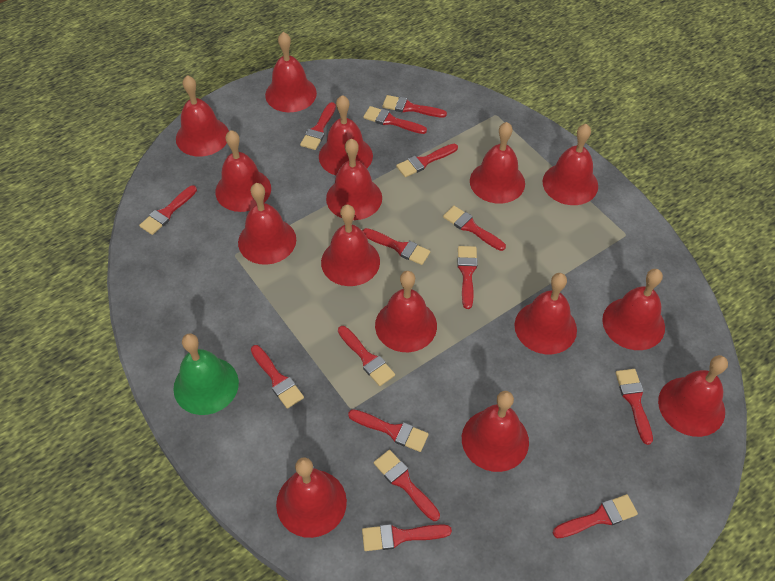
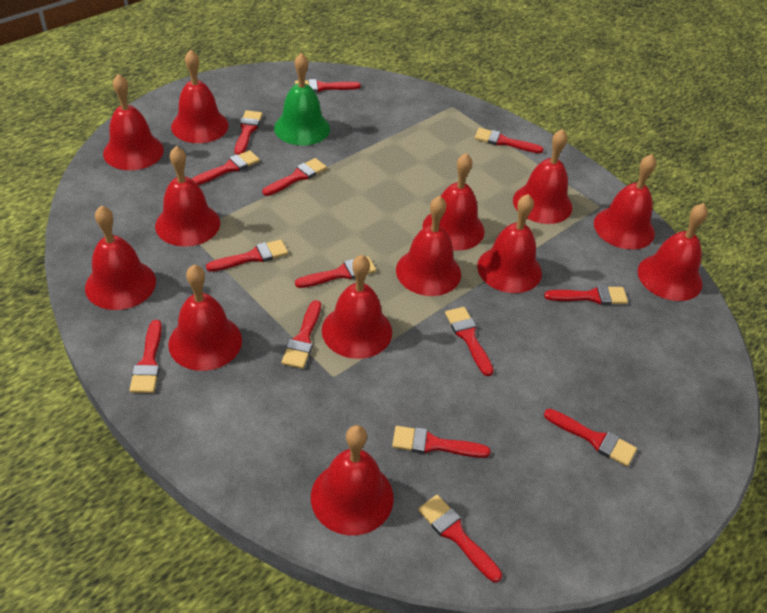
red bell: [176,75,229,157] [215,130,271,212] [238,183,296,265] [265,32,317,112] [276,457,347,538] [319,95,373,175] [321,205,380,286] [326,139,382,220] [375,271,437,352] [462,391,529,472] [470,122,525,204] [515,273,577,354] [543,124,598,205] [602,269,665,350] [658,355,728,437] = 15 -> [85,205,156,310] [103,74,164,170] [155,146,220,247] [168,265,242,371] [171,50,229,143] [311,425,394,535] [322,255,392,359] [396,196,461,296] [423,153,485,251] [477,194,542,293] [513,129,572,224] [594,154,656,250] [638,203,708,301] = 13
red brush: [139,185,197,235] [251,345,304,409] [300,102,336,150] [338,326,395,386] [348,409,429,452] [362,524,452,551] [363,106,427,134] [363,228,430,265] [374,450,440,521] [382,95,447,118] [396,144,458,177] [443,206,506,251] [457,246,477,309] [553,494,638,538] [615,369,653,445] = 15 -> [130,320,162,393] [192,150,260,185] [206,239,288,272] [235,110,263,155] [263,158,327,196] [282,300,321,369] [295,79,361,92] [295,256,376,288] [392,426,491,458] [418,495,502,582] [445,307,494,376] [475,128,544,153] [544,285,628,305] [544,409,637,466] = 14

